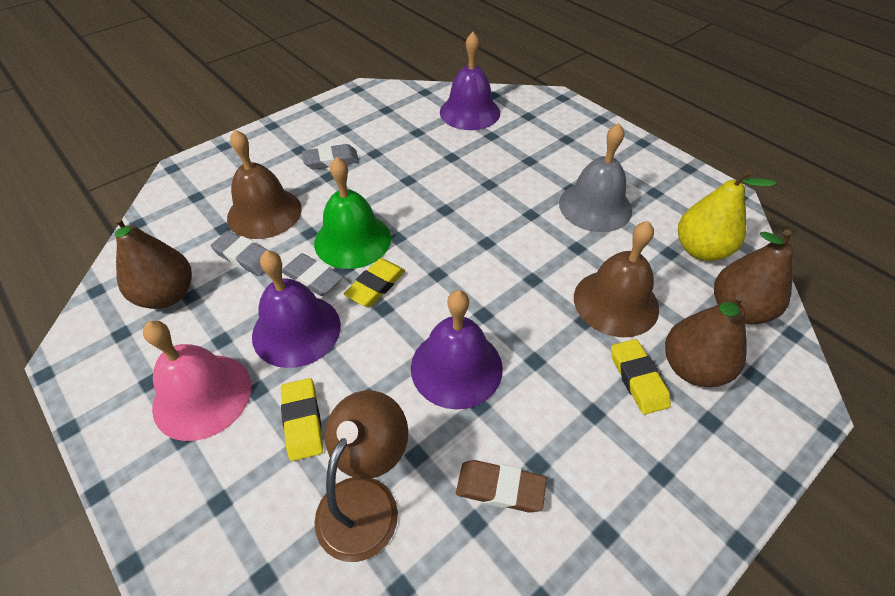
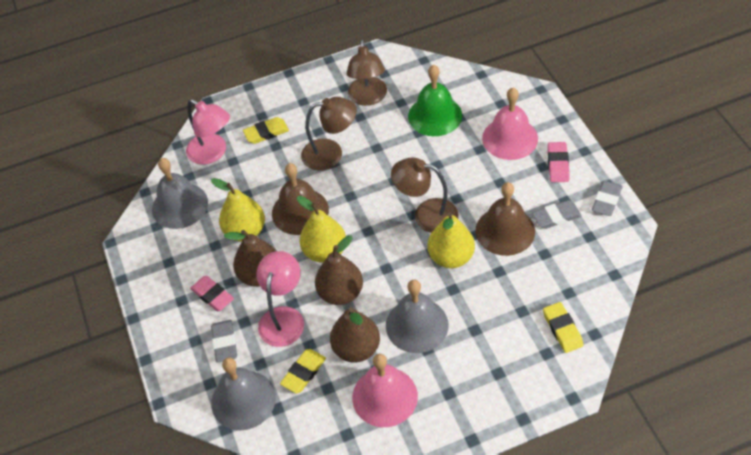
brown eraser: [456,460,547,513] = 1 -> none = 0
brown lamp: [314,390,408,562] = 1 -> [301,97,357,171] [346,40,387,106] [391,157,458,233] = 3
grey bell: [559,123,632,232] = 1 -> [152,158,208,229] [211,358,276,431] [386,280,448,353] = 3
pink bell: [143,321,251,441] = 1 -> [352,354,418,427] [482,88,538,160] = 2
pink eraser: none = 0 -> [190,276,234,312] [547,142,570,182] = 2
pink lamp: none = 0 -> [186,99,230,165] [257,251,304,347] = 2
purple bell: [252,250,341,368] [411,290,503,410] [440,32,500,130] = 3 -> none = 0
yellow pear: [678,169,776,261] = 1 -> [211,178,265,242] [297,196,346,263] [427,212,475,268] = 3

